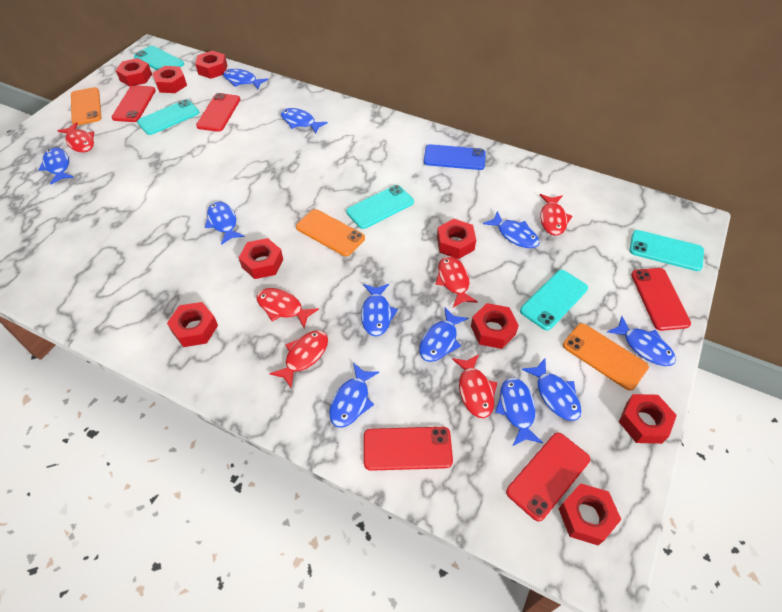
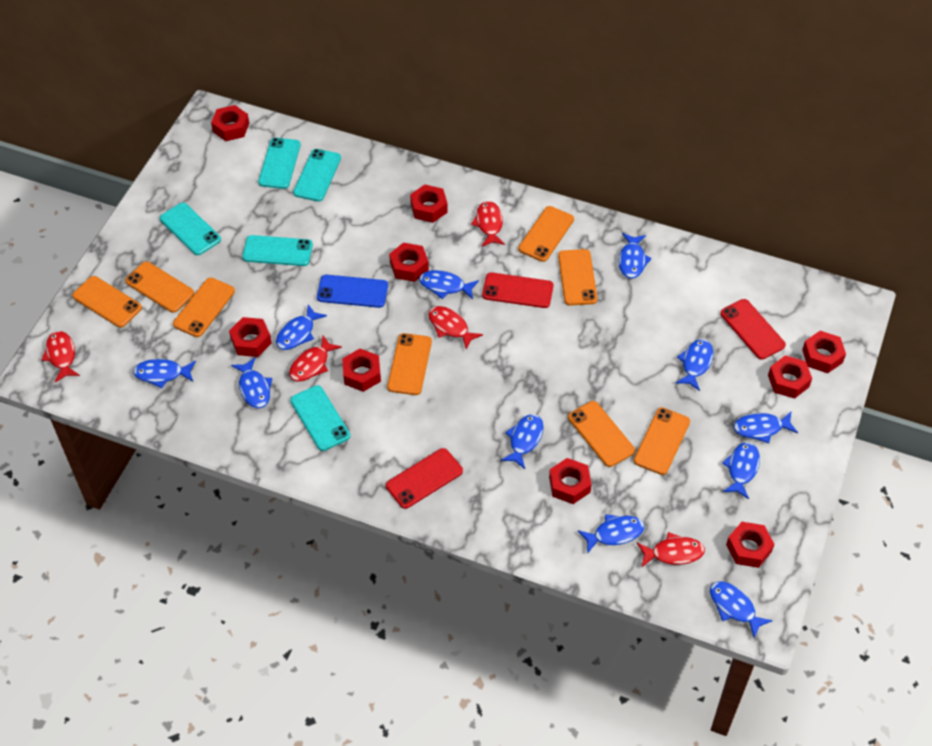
orange phone: [71,87,101,125] [296,209,365,256] [563,323,649,391] = 3 -> [72,276,142,328] [125,261,194,313] [173,278,235,337] [387,333,432,395] [518,206,574,262] [558,249,597,306] [568,401,635,467] [634,407,690,475] = 8
red fish: [57,122,94,152] [256,288,319,328] [269,330,328,388] [436,256,478,307] [452,354,497,418] [540,194,572,236] = 6 -> [42,331,80,382] [289,336,342,382] [429,306,483,350] [471,201,505,246] [637,532,705,568] = 5
red phone: [112,85,156,122] [196,93,240,132] [364,427,453,471] [506,432,590,522] [631,268,691,331] = 5 -> [386,448,463,509] [482,272,553,308] [720,299,786,360] = 3

